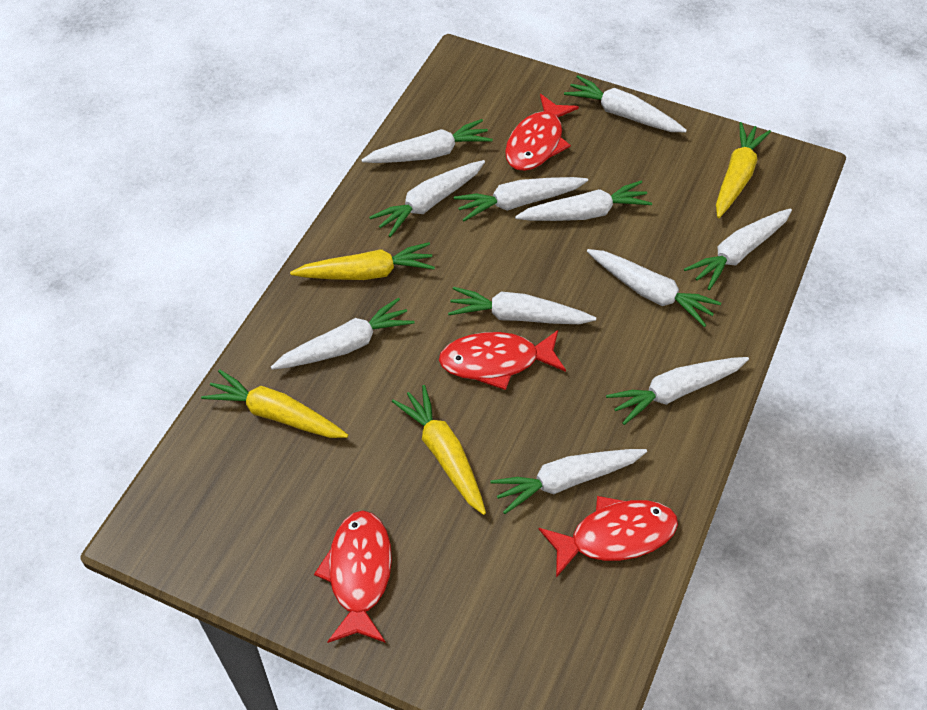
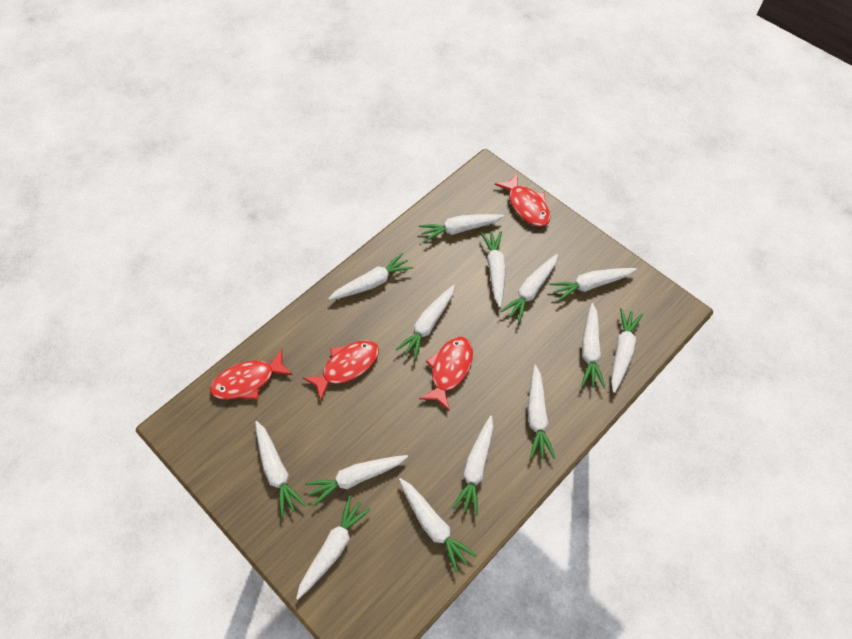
white carrot: [271,298,415,370] [362,119,493,163] [369,160,485,237] [448,287,596,324] [454,177,588,221] [490,449,647,514] [515,181,652,221] [564,75,687,132] [587,249,721,327] [606,357,749,425] [684,208,792,290] = 11 -> [255,421,306,517] [296,496,371,599] [305,455,408,507] [328,252,413,300] [396,285,455,360] [399,478,477,573] [419,214,504,242] [452,416,493,516] [481,231,506,307] [500,254,558,323] [527,365,555,459] [549,268,637,302] [581,303,605,389] [611,308,643,393] = 14
yellow carrot: [201,369,348,438] [290,242,435,280] [392,385,486,515] [716,122,771,218] = 4 -> none = 0

